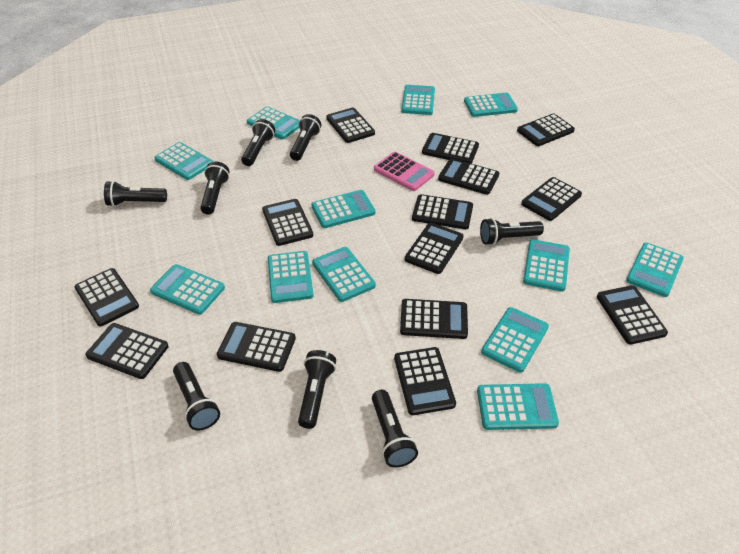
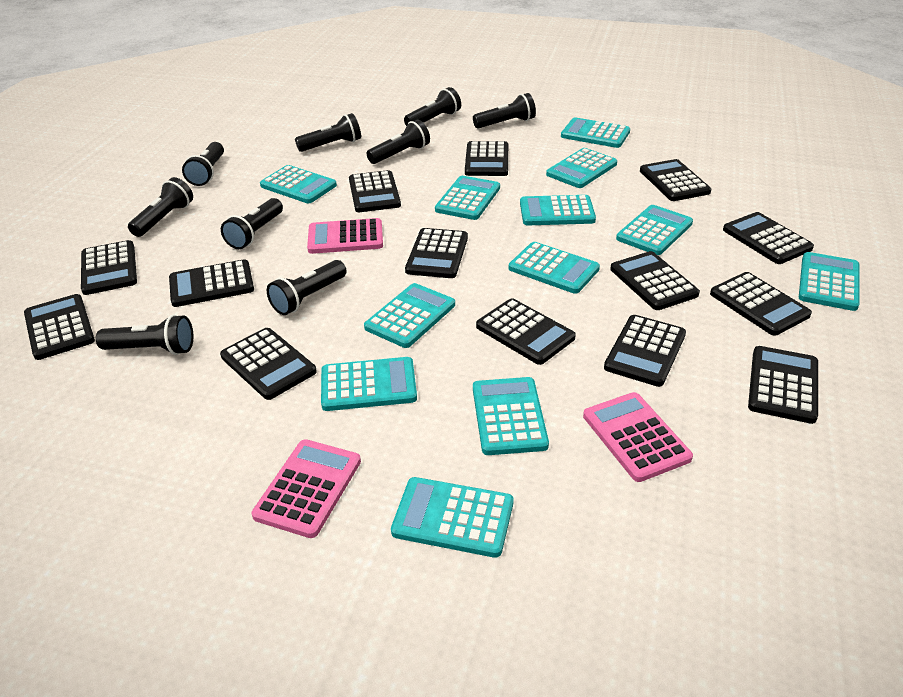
black flashlight: [104,181,167,207] [173,362,220,430] [200,161,230,215] [241,119,275,166] [290,114,321,161] [298,350,336,429] [372,390,418,468] [480,218,544,245] = 8 -> [96,314,193,355] [128,177,193,237] [182,142,224,186] [221,198,283,249] [267,260,347,315] [295,113,361,152] [367,120,430,164] [404,87,461,126] [473,93,536,129] = 9
pink calculator: [374,152,435,191] = 1 -> [252,439,361,538] [307,218,383,254] [583,392,693,482] = 3

